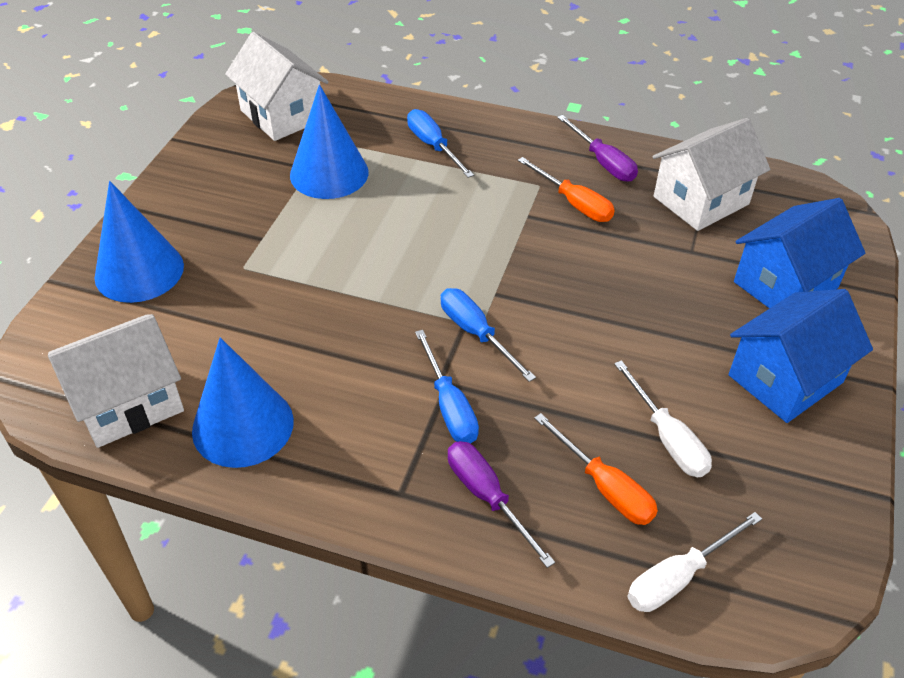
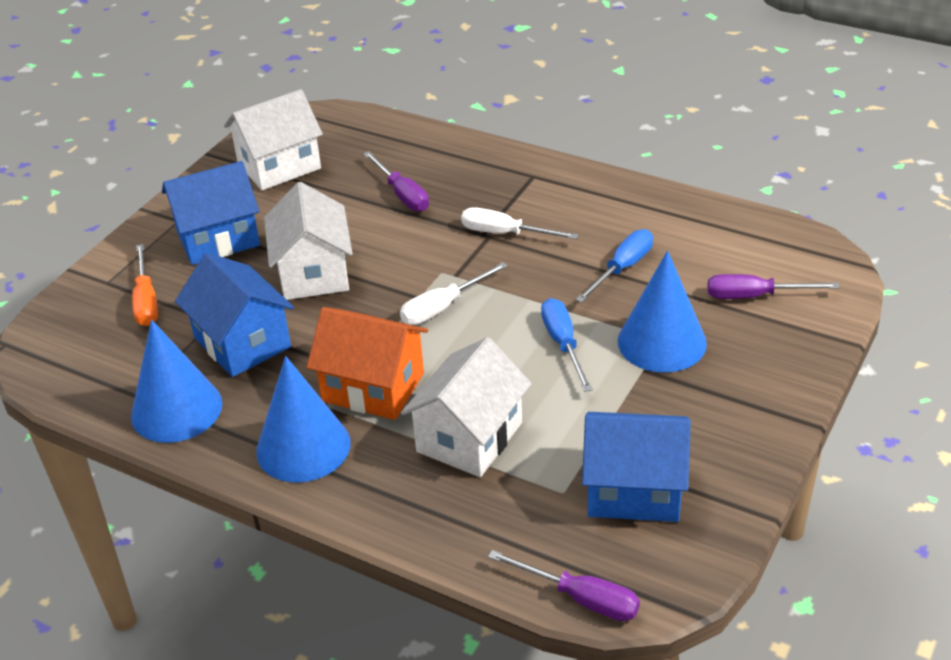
blue house: [729,289,873,423] [734,198,865,309] = 2 -> [162,161,260,265] [175,253,294,377] [582,412,691,522] = 3
blue screwdriver: [407,109,474,178] [415,330,479,444] [441,288,536,382] = 3 -> [541,298,592,392] [576,229,653,303] = 2
orange house: none = 0 -> [306,307,428,420] = 1
orange screwdriver: [518,157,615,222] [534,413,658,525] = 2 -> [132,244,158,326] = 1
purple screwdriver: [448,441,555,568] [557,115,638,182] = 2 -> [363,151,429,211] [488,550,640,621] [707,274,840,299] = 3

